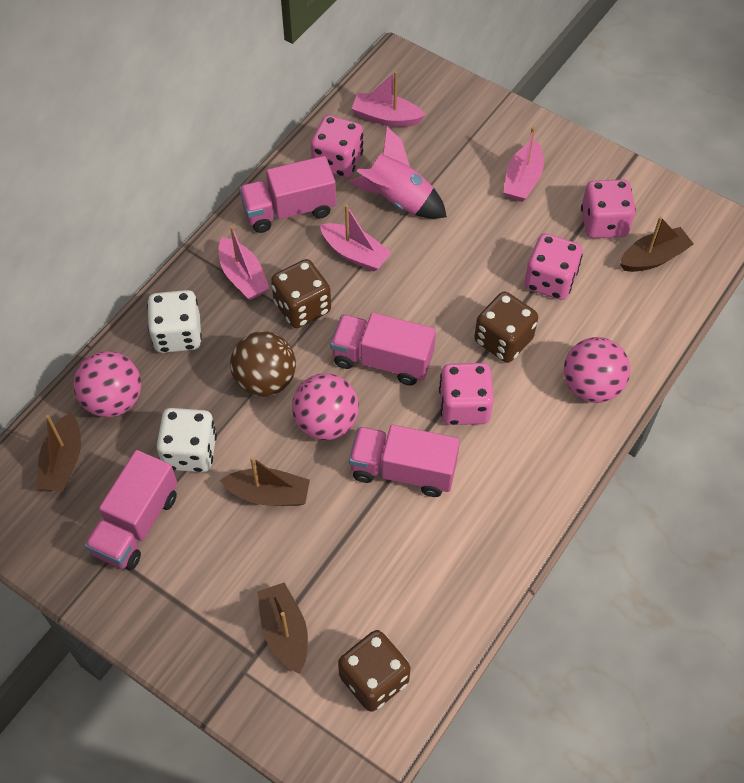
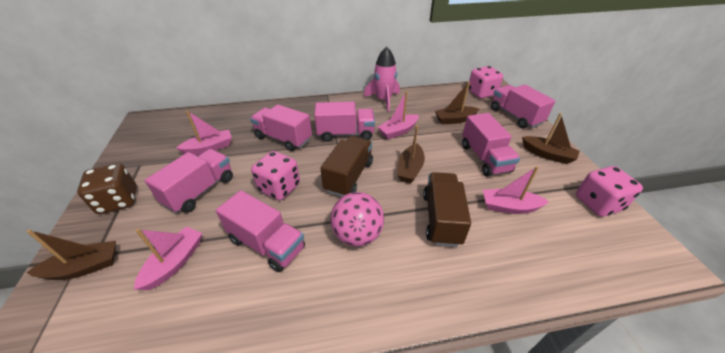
brown ball: [230,331,296,397] = 1 -> none = 0
brown dice: [271,259,331,328] [338,630,410,712] [474,292,538,363] = 3 -> [77,163,137,214] = 1
brown truck: none = 0 -> [320,136,373,197] [423,172,471,247] = 2
pink ball: [74,351,141,417] [292,373,359,440] [564,337,630,403] = 3 -> [330,192,384,247] = 1
pink dice: [311,115,363,178] [439,363,494,425] [524,233,583,300] [581,179,636,238] = 4 -> [251,151,300,200] [468,66,503,98] [576,166,643,217] = 3
pink truck: [85,450,177,570] [239,156,336,233] [330,313,436,385] [349,425,460,497] = 4 -> [145,149,233,213] [216,190,305,272] [250,104,312,151] [314,102,375,142] [462,113,520,177] [491,85,555,128] = 6
white dice: [147,290,202,353] [157,408,217,472] = 2 -> none = 0

